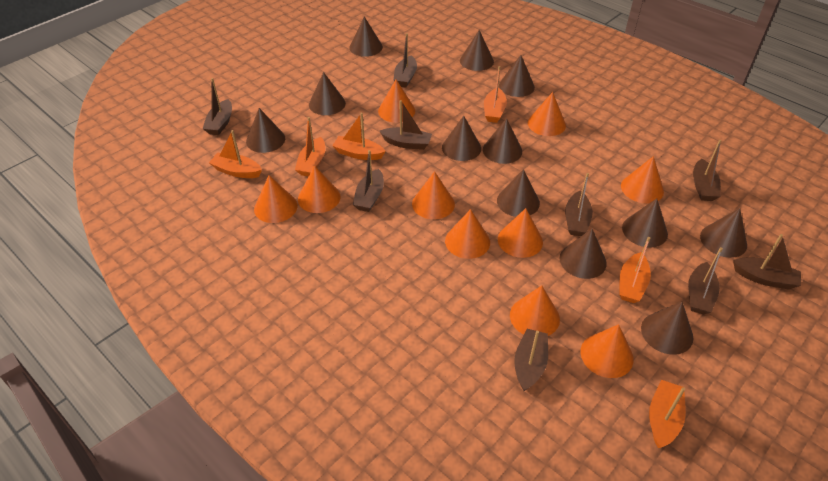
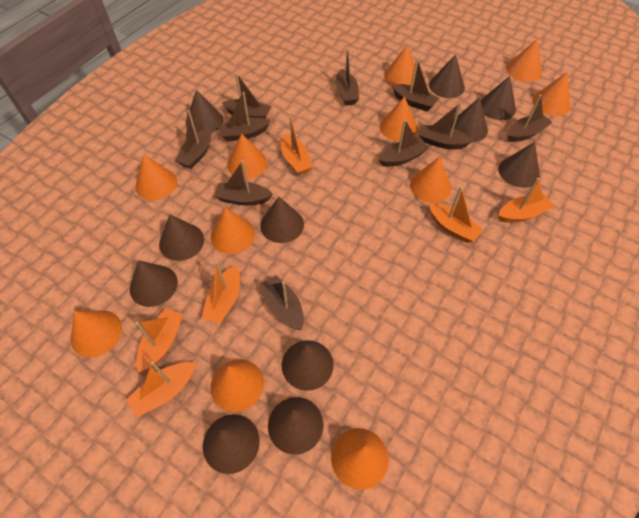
brown boat: [203,78,232,135] [353,150,384,212] [380,100,432,150] [394,33,417,87] [514,329,548,391] [565,173,593,236] [688,247,723,314] [693,140,721,201] [733,234,801,290] = 9 -> [175,110,211,169] [215,160,273,205] [218,92,271,141] [222,73,271,119] [259,275,304,330] [335,48,359,105] [379,120,429,167] [392,58,439,112] [419,103,473,149] [507,94,552,142] = 10
brown cone: [246,108,285,153] [309,72,346,115] [349,17,383,57] [442,116,481,161] [460,30,494,71] [483,118,522,164] [497,169,540,217] [499,55,535,97] [560,229,607,279] [622,198,668,248] [641,302,693,355] [700,208,747,258] = 12 -> [130,260,178,307] [159,214,204,261] [186,90,223,133] [203,414,260,474] [260,197,304,243] [268,397,323,455] [282,340,334,391] [429,54,465,98] [451,97,488,142] [481,76,516,120] [498,142,540,188] = 11
orange cone: [254,175,297,223] [298,165,340,213] [378,80,415,123] [412,171,455,219] [445,209,490,259] [498,208,543,258] [510,285,560,336] [528,92,566,136] [580,324,634,378] [621,156,664,203] = 10 -> [70,311,122,357] [136,154,177,200] [211,207,255,254] [211,359,264,412] [227,134,267,179] [331,428,389,490] [380,96,418,141] [384,45,417,85] [410,157,452,203] [506,38,542,82] [532,72,570,116] = 11

